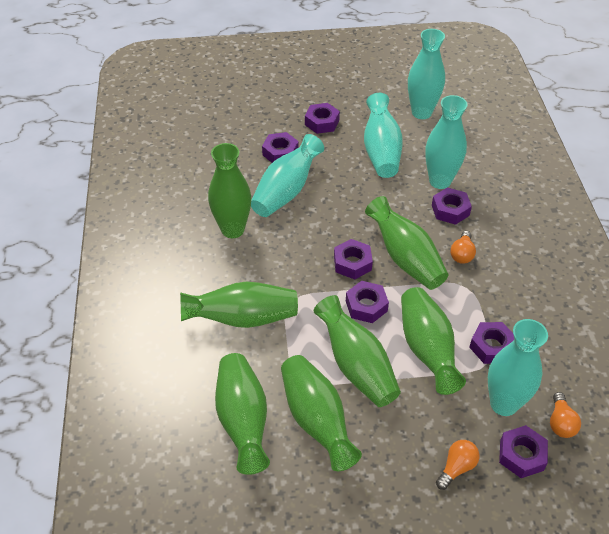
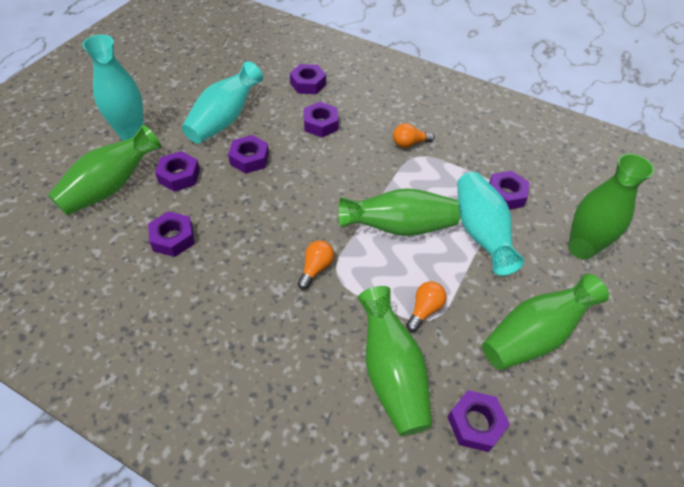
green vase: [180,282,298,328] [208,143,251,238] [215,353,270,475] [281,355,362,471] [314,295,401,407] [365,196,449,290] [401,287,466,395] = 7 -> [48,125,161,215] [338,188,461,236] [358,286,432,436] [482,273,609,370] [568,153,654,260] = 5
turquoise vase: [251,134,324,217] [364,93,403,178] [408,29,445,119] [425,95,468,189] [488,319,548,416] = 5 -> [82,35,143,141] [182,61,263,144] [457,172,524,276] = 3

